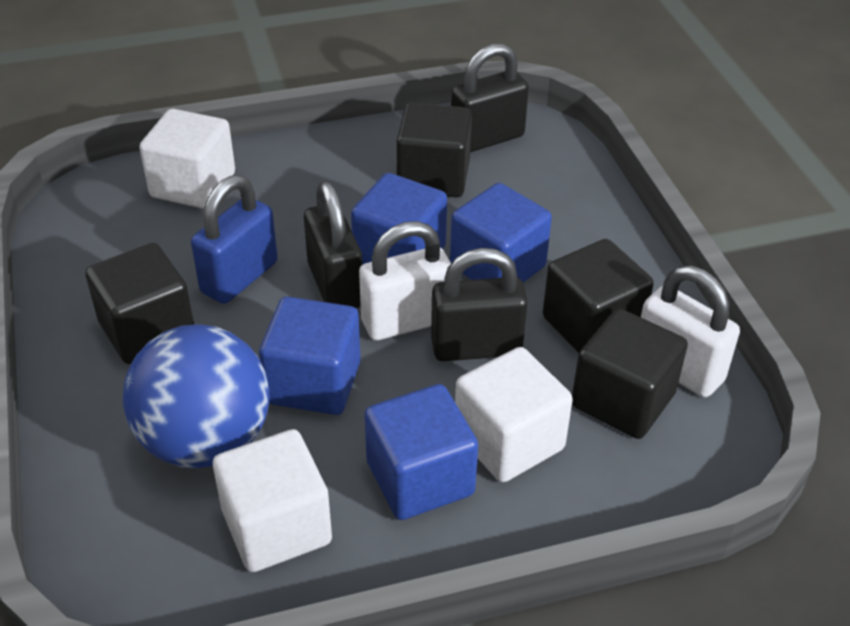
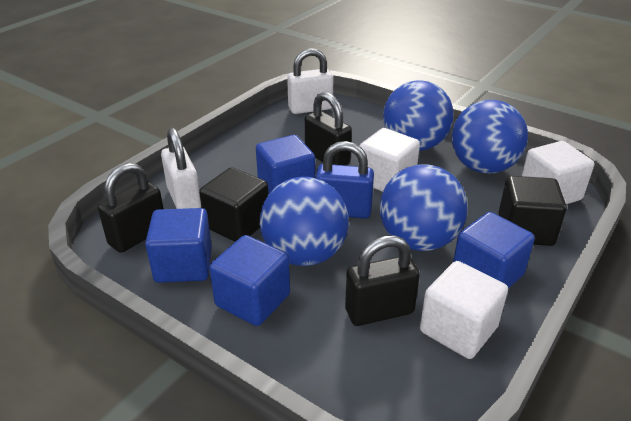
black cube: [85,243,194,364] [396,103,472,198] [543,239,654,353] [572,309,688,439] = 4 -> [199,167,269,242] [498,176,567,246] = 2
blue ball: [123,324,269,468] = 1 -> [260,177,348,266] [380,164,468,251] [383,80,454,151] [452,100,528,173] = 4

